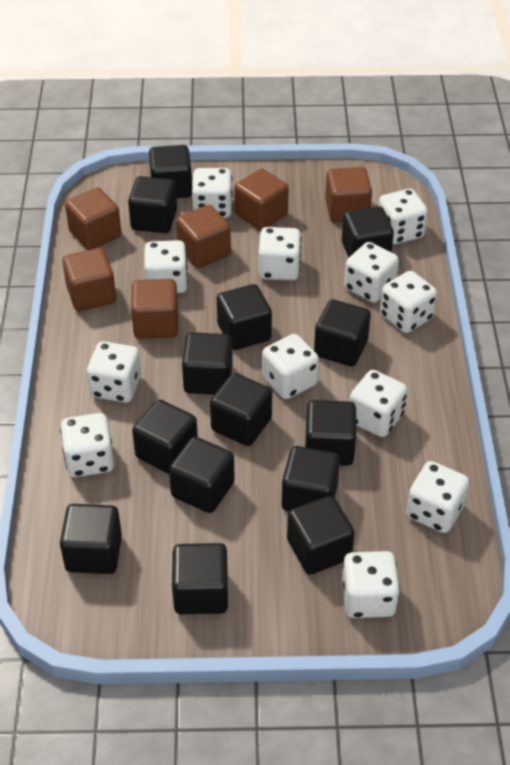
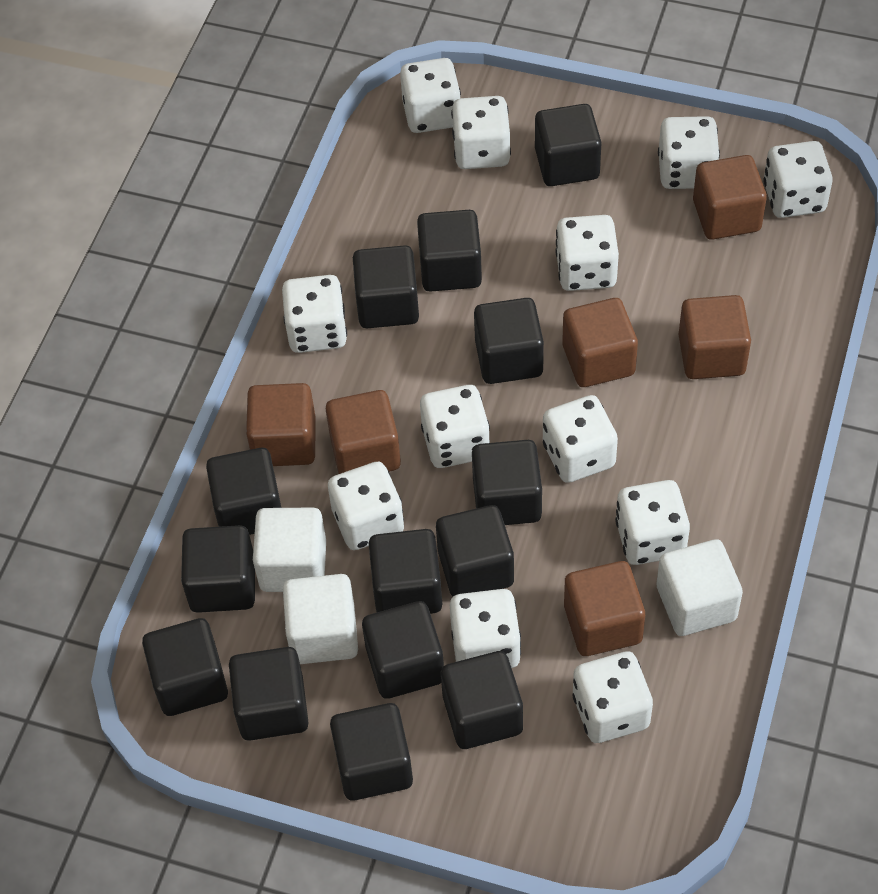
white cube: none = 0 -> [253,508,326,592] [283,574,358,664] [657,539,743,636] = 3

